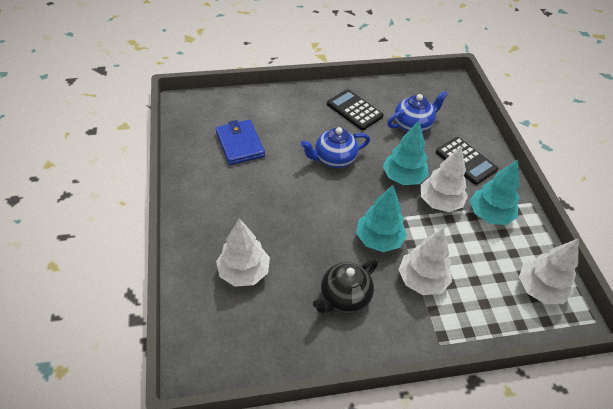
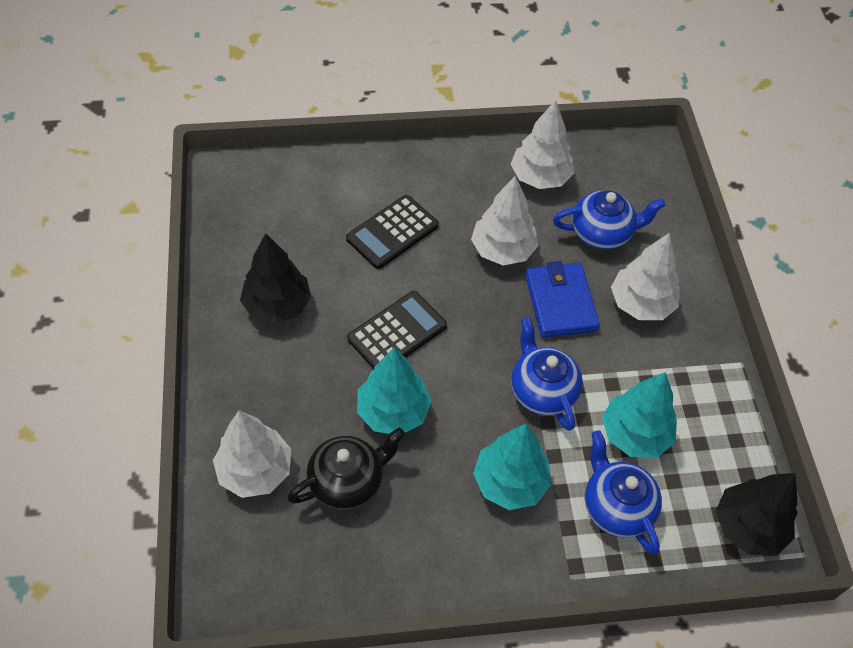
black tree: none = 0 -> [240,233,311,324] [716,473,798,555] = 2
blue teapot: [301,127,370,168] [387,91,448,132] = 2 -> [511,317,583,431] [553,190,665,250] [585,430,662,554] = 3

